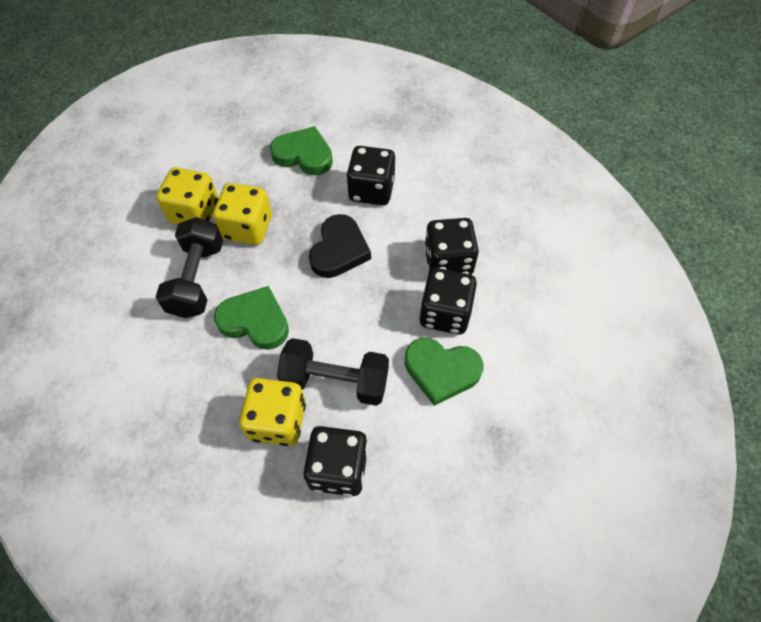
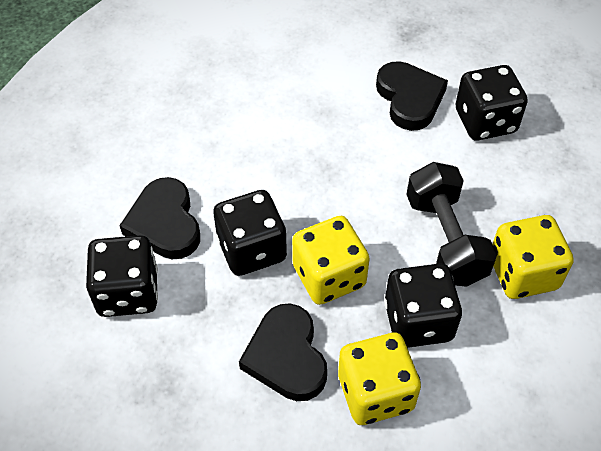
black dumbbell: [156,217,223,318] [277,338,389,406] = 2 -> [406,162,497,287] = 1
black heart: [309,214,371,278] = 1 -> [119,177,200,259] [239,303,327,401] [376,61,448,131] = 3
green heart: [214,286,289,350] [270,126,333,175] [405,338,484,406] = 3 -> none = 0

